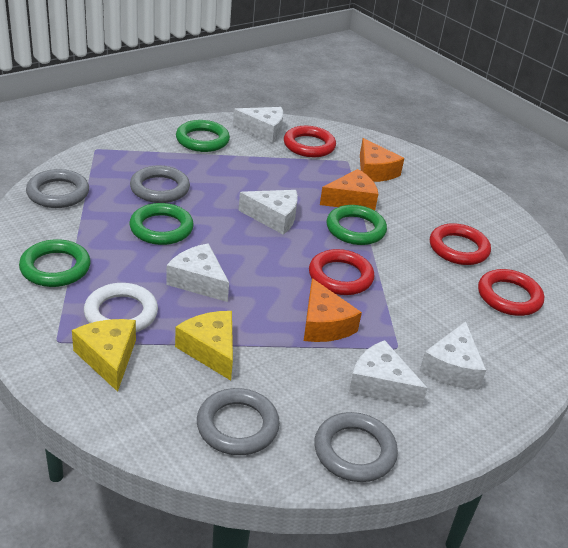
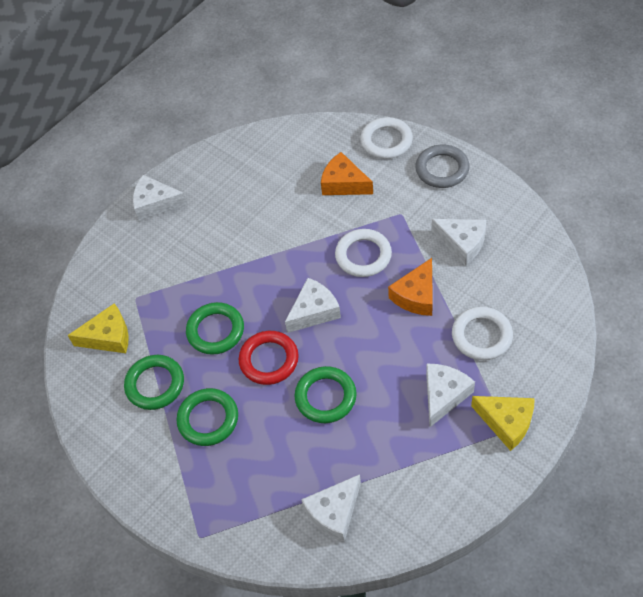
grey ring: [26,169,89,208] [130,166,190,203] [197,388,280,455] [314,412,398,482] = 4 -> [415,145,469,188] = 1
orange cheese: [304,278,362,342] [320,169,378,210] [360,138,404,182] = 3 -> [321,152,373,195] [388,258,433,316] = 2
red ring: [284,126,336,157] [309,249,374,295] [430,223,491,265] [478,269,544,316] = 4 -> [239,331,299,385] = 1
white ring: [84,283,158,332] = 1 -> [335,229,392,277] [360,117,413,159] [452,307,513,360] = 3

